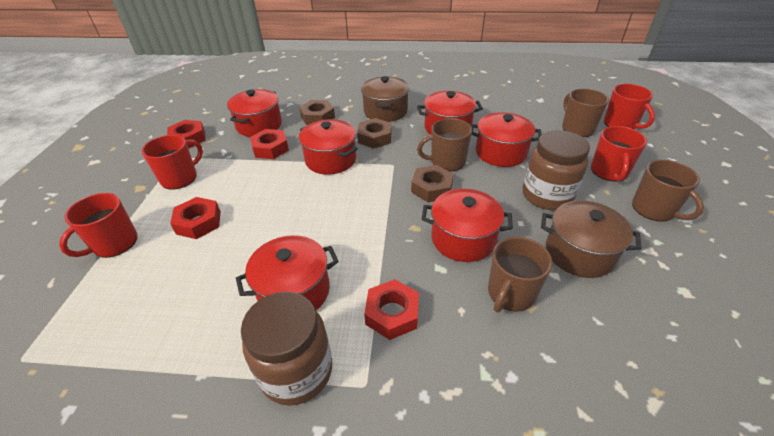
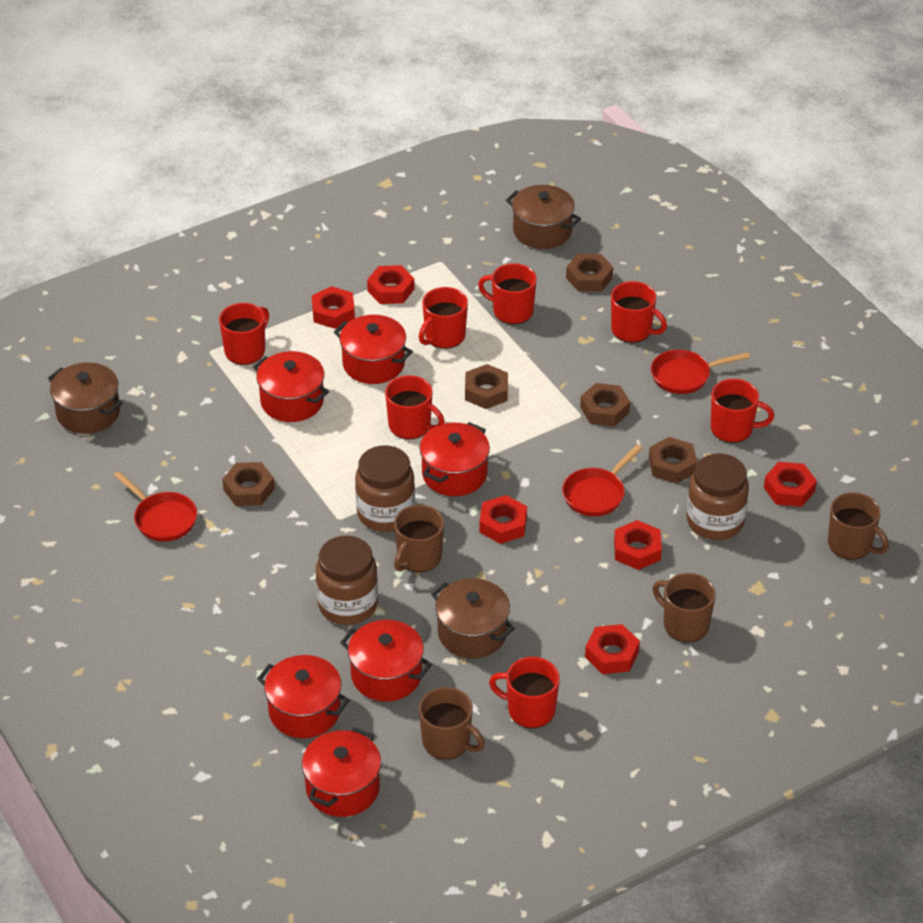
brown jar: [241,292,332,406] [523,130,590,210] = 2 -> [316,536,378,625] [355,445,415,532] [687,453,749,540] = 3
brown nut: [299,100,335,125] [357,118,391,149] [411,165,454,202] = 3 -> [222,462,275,506] [465,364,508,409] [566,254,613,292] [580,383,630,426] [649,437,697,484] = 5
brown pot: [361,76,409,122] [541,200,642,278] = 2 -> [48,362,123,434] [431,578,515,658] [506,185,581,249] = 3
red mug: [59,193,138,258] [141,135,203,190] [591,126,647,182] [604,84,655,130] = 4 -> [219,303,269,365] [385,375,444,439] [419,287,468,349] [478,263,537,324] [489,657,560,728] [611,281,667,343] [711,379,774,443] = 7
red nut: [167,120,206,149] [170,197,221,239] [250,129,289,159] [364,279,419,340] = 4 -> [312,286,355,329] [367,265,414,304] [479,495,527,544] [585,624,640,674] [614,520,662,570] [764,462,817,507] = 6
red pan: none = 0 -> [114,471,197,542] [562,444,643,517] [651,350,750,394] = 3

